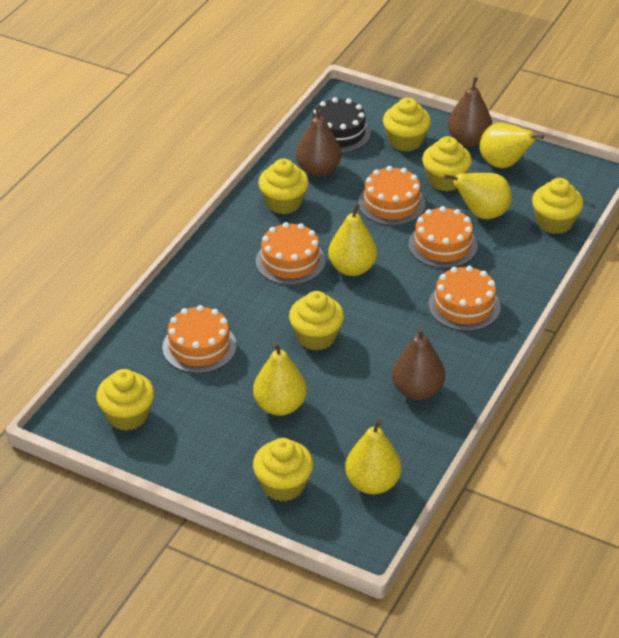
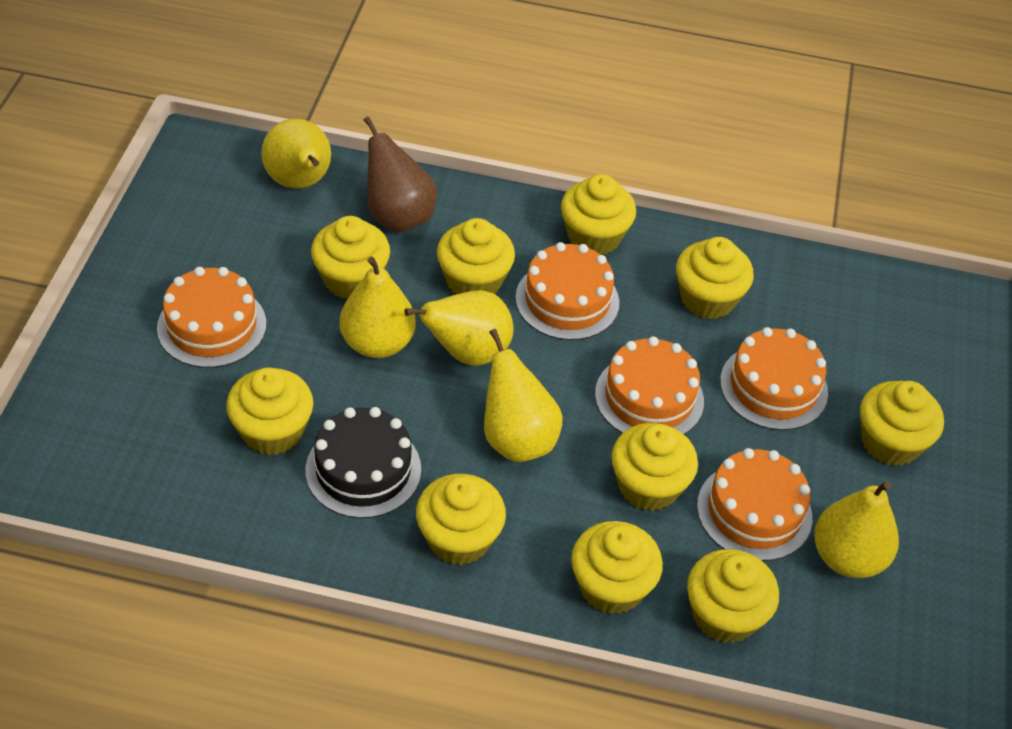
brown pear: [296,106,341,177] [392,328,445,400] [447,77,492,147] = 3 -> [364,116,437,232] = 1
yellow cupcake: [96,369,154,431] [253,438,313,501] [258,159,309,214] [289,291,344,350] [383,98,431,151] [422,136,472,191] [532,178,583,234] = 7 -> [226,367,313,455] [311,216,390,299] [416,474,506,565] [437,218,515,294] [561,174,636,255] [571,521,663,614] [611,423,698,511] [676,237,754,319] [687,549,779,643] [860,381,944,466] = 10

